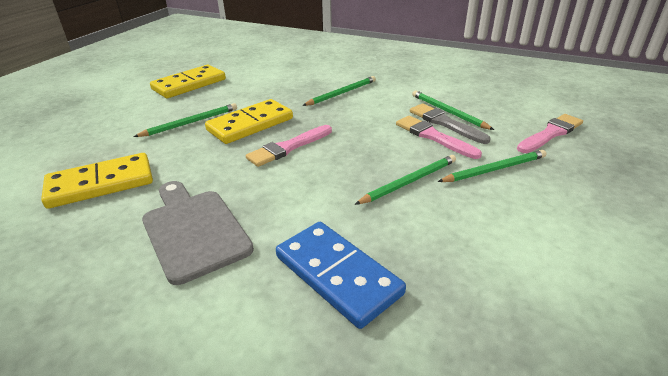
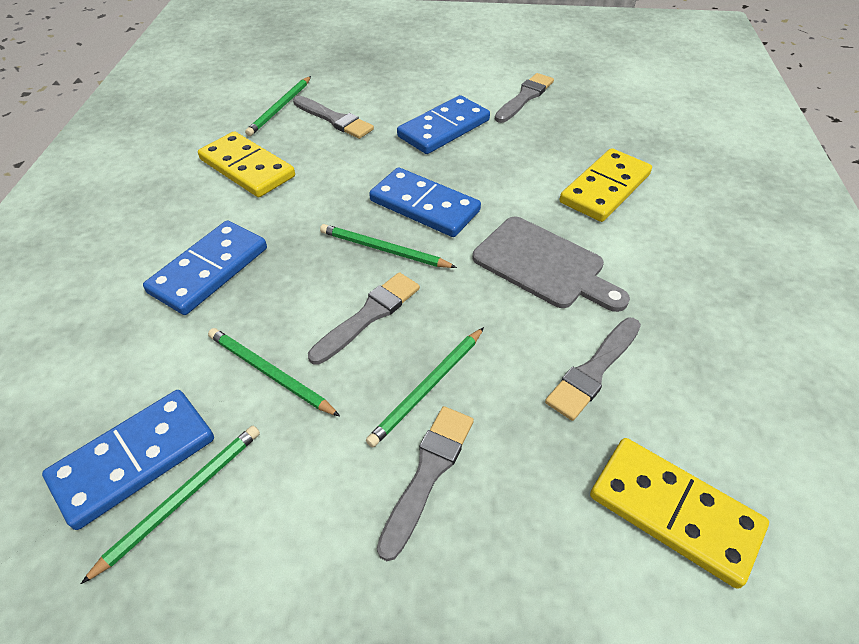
blue domino: [276,222,406,329] = 1 -> [42,390,214,530] [143,220,267,315] [369,167,481,237] [397,95,490,154] = 4
grey brush: [410,103,491,144] = 1 -> [293,96,374,139] [308,272,420,365] [377,406,474,561] [495,73,554,123] [545,318,641,421] = 5
pink brush: [246,125,332,167] [396,116,482,159] [517,114,583,153] = 3 -> none = 0

